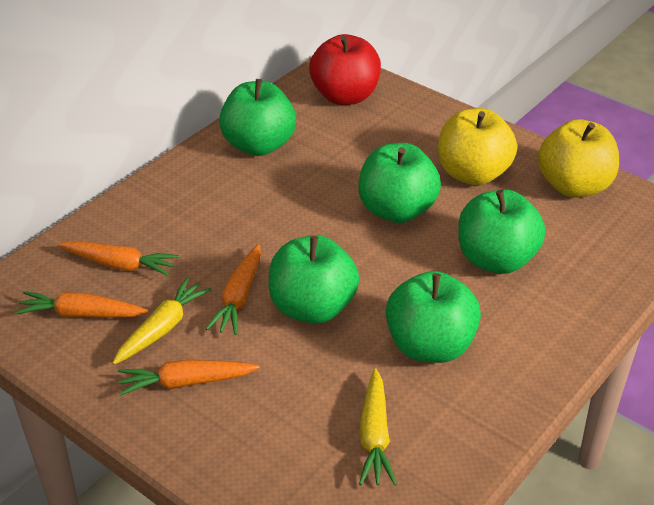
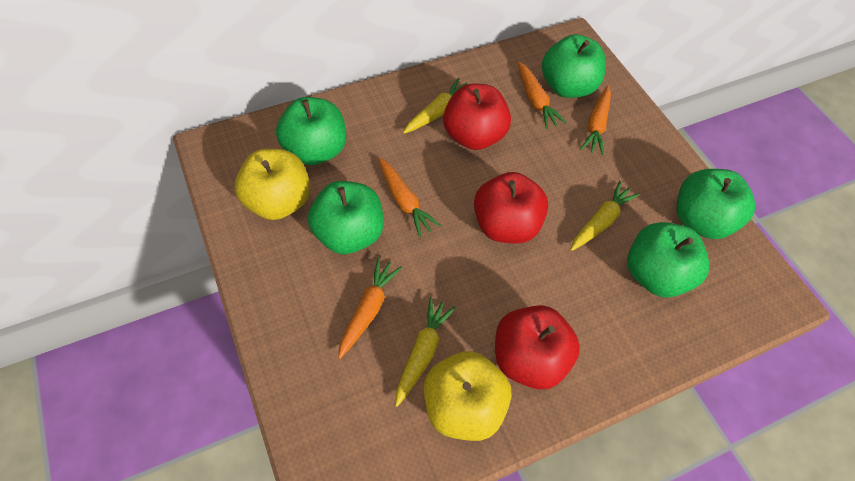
red apple: [309,34,381,105] = 1 -> [443,84,511,150] [474,172,548,244] [495,305,580,390] = 3
yellow carrot: [113,277,212,365] [359,368,397,485] = 2 -> [395,297,456,407] [403,78,467,134] [570,181,640,251] = 3

